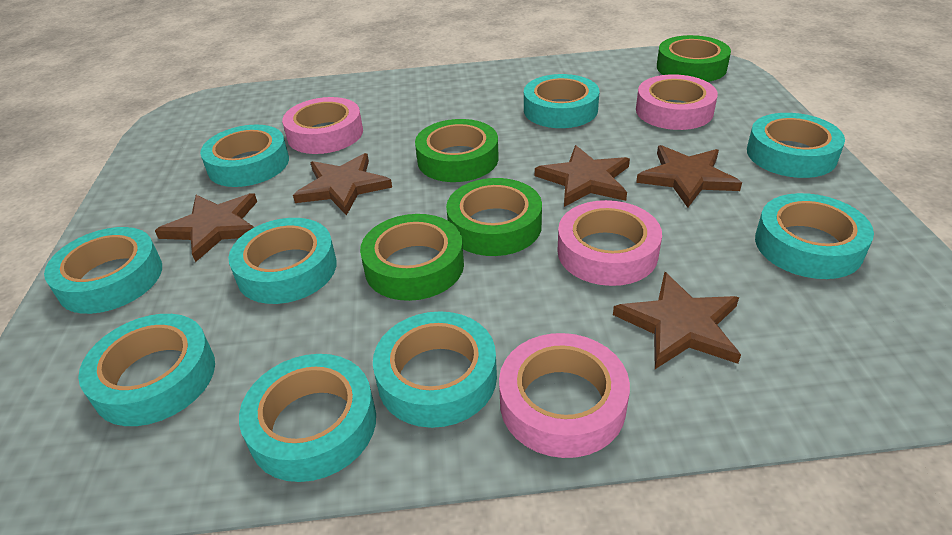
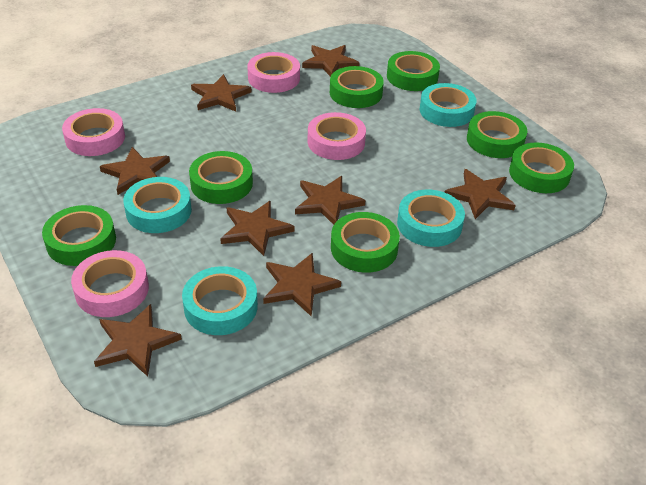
brown star: [155,193,257,262] [293,153,392,216] [535,145,630,207] [613,272,741,369] [636,145,742,208] = 5 -> [94,304,182,377] [100,147,170,195] [191,74,252,112] [220,201,294,256] [263,253,341,317] [295,176,365,225] [302,45,360,77] [445,169,516,219] = 8
green tape: [360,214,464,301] [415,119,499,182] [446,178,542,256] [657,35,731,82] = 4 -> [42,205,116,266] [189,151,253,204] [330,66,384,108] [331,212,400,273] [387,51,440,91] [467,111,527,158] [509,143,574,193] = 7
turquoise tape: [44,227,162,314] [78,314,215,426] [200,125,289,187] [228,218,337,304] [239,354,376,482] [373,311,497,428] [524,74,599,128] [747,113,845,178] [755,193,874,279] = 9 -> [123,177,192,233] [182,266,258,335] [397,190,465,247] [420,83,477,127] = 4

